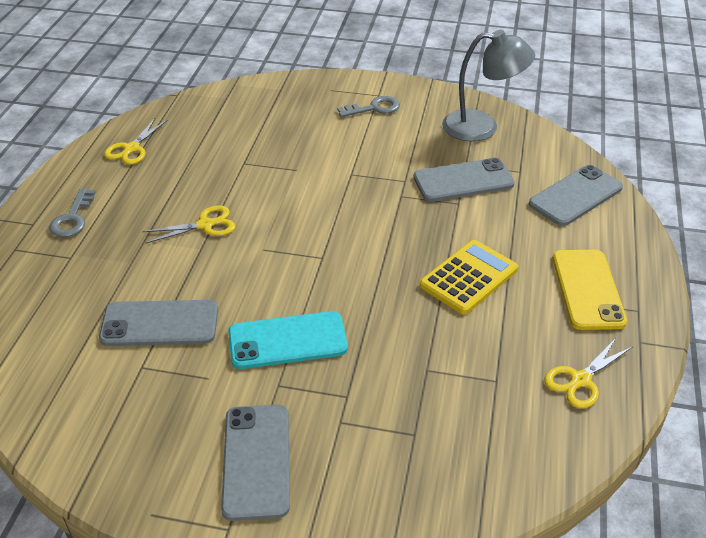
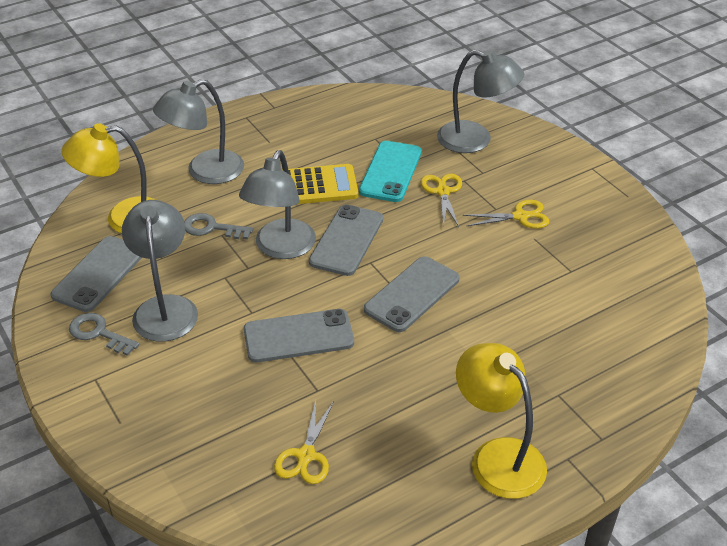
grey lamp: [442,30,535,141] = 1 -> [122,200,198,342] [153,79,244,184] [239,150,316,259] [437,49,524,153] = 4
yellow lamp: none = 0 -> [61,123,156,234] [456,343,547,499] = 2
yellow phone: [553,250,627,330] = 1 -> none = 0

